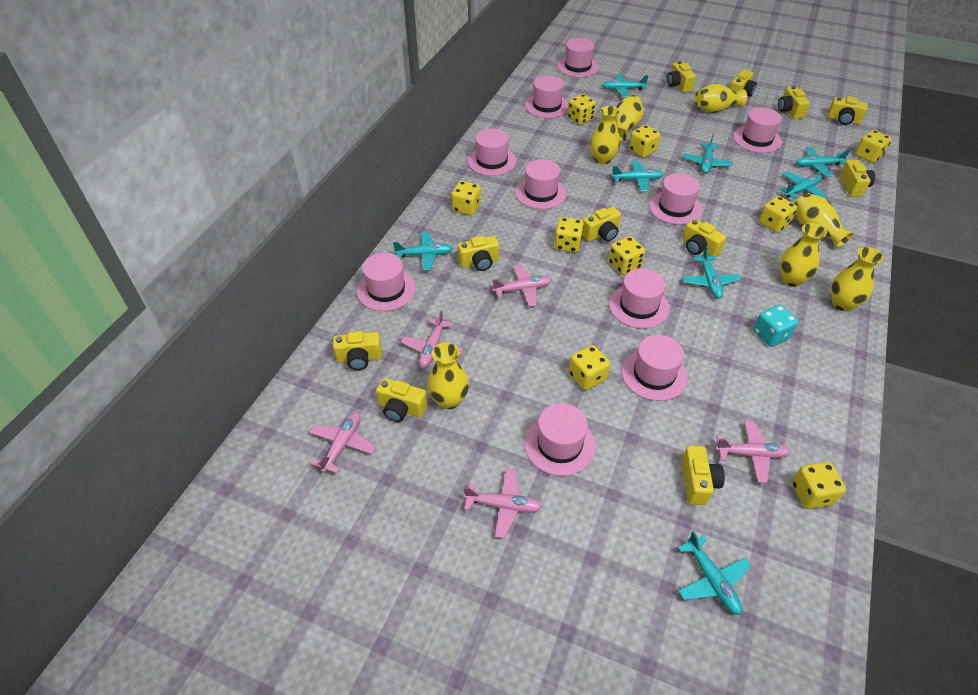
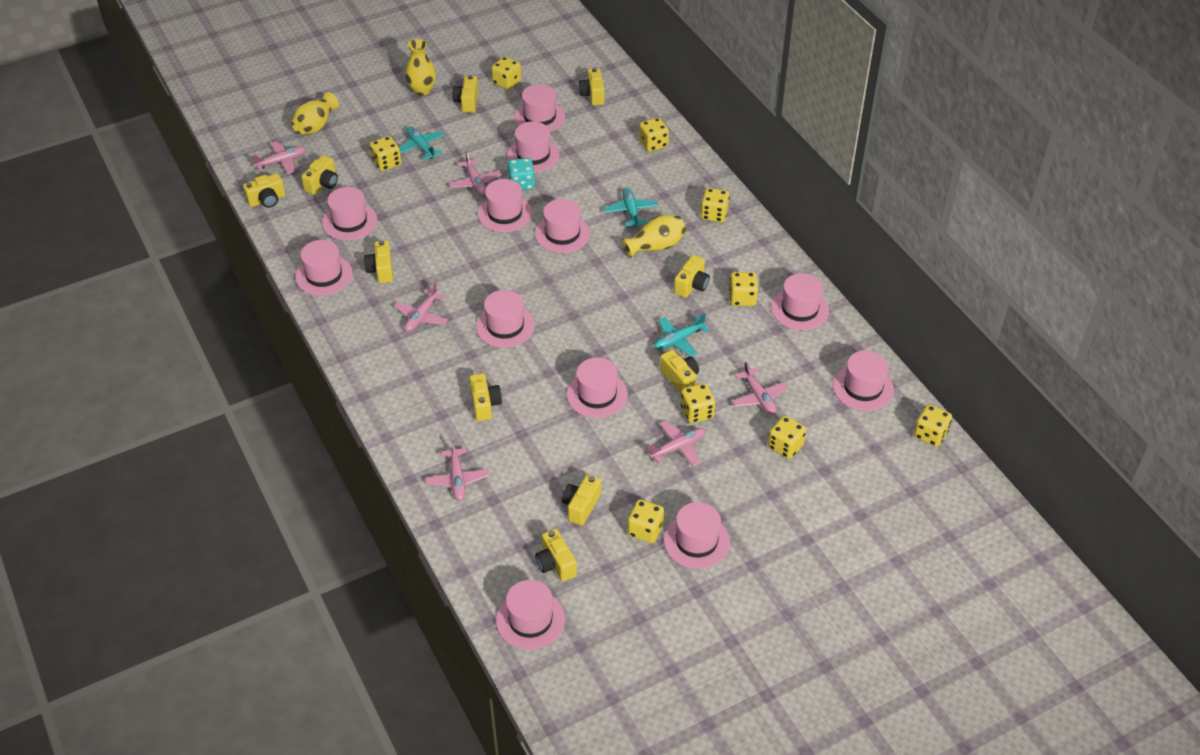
pink hat: [357,253,416,311] [468,128,516,176] [515,159,567,209] [524,403,596,476] [525,75,568,118] [557,38,599,78] [609,268,670,329] [621,335,688,401] [649,173,702,225] [733,108,782,153] = 10 -> [295,240,353,296] [322,187,377,240] [476,290,535,348] [478,179,532,232] [496,580,565,650] [507,121,560,172] [514,84,565,132] [535,199,590,253] [567,358,628,418] [664,502,730,569] [771,273,829,330] [833,351,894,411] = 12
pink plane: [309,412,376,473] [401,310,463,369] [463,469,542,538] [492,265,552,307] [715,420,792,483] = 5 -> [252,141,306,174] [394,282,448,332] [425,440,490,501] [449,151,502,196] [646,421,706,467] [732,361,789,415] = 6
turquoise plane: [393,232,453,271] [602,74,649,97] [611,161,664,192] [678,531,751,615] [682,134,733,174] [682,246,741,298] [779,172,827,199] [796,147,850,177] = 8 -> [399,127,445,160] [604,188,658,228] [654,314,710,357] = 3
yellow camera: [333,331,382,370] [376,378,428,422] [458,236,499,271] [582,207,621,242] [667,61,696,93] [681,446,725,505] [682,219,726,257] [730,70,757,97] [778,86,810,119] [827,96,868,125] [840,160,875,197] = 11 -> [243,173,285,208] [301,155,338,195] [364,240,393,283] [452,75,478,113] [469,373,502,421] [535,528,577,581] [562,474,601,526] [579,68,605,105] [660,350,699,393] [674,255,710,298] = 10
yellow vase: [427,343,469,409] [590,106,620,164] [615,95,643,142] [695,84,747,113] [780,223,827,287] [795,193,854,248] [831,247,883,312] = 7 -> [292,92,339,134] [405,39,436,96] [622,215,686,258] = 3

